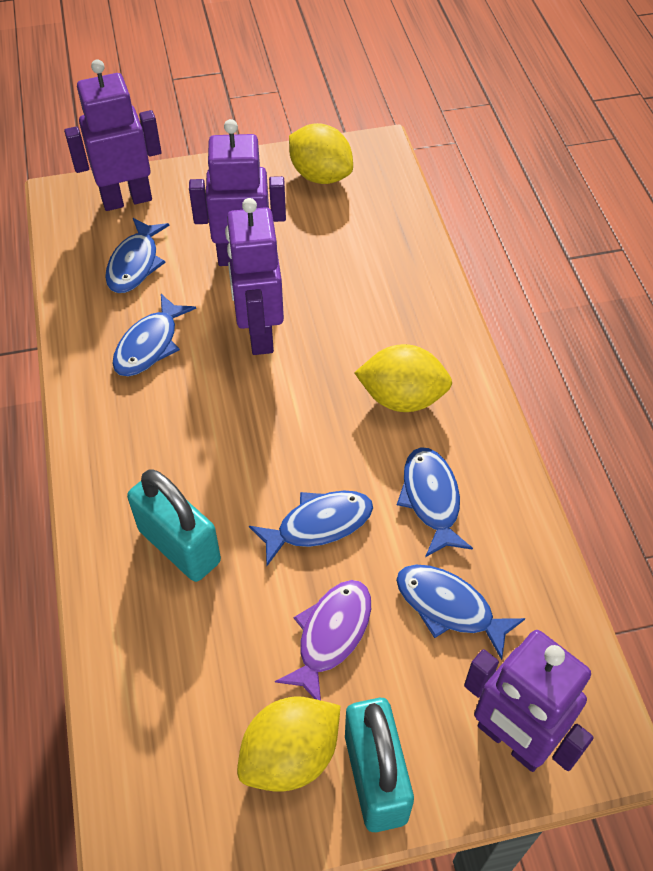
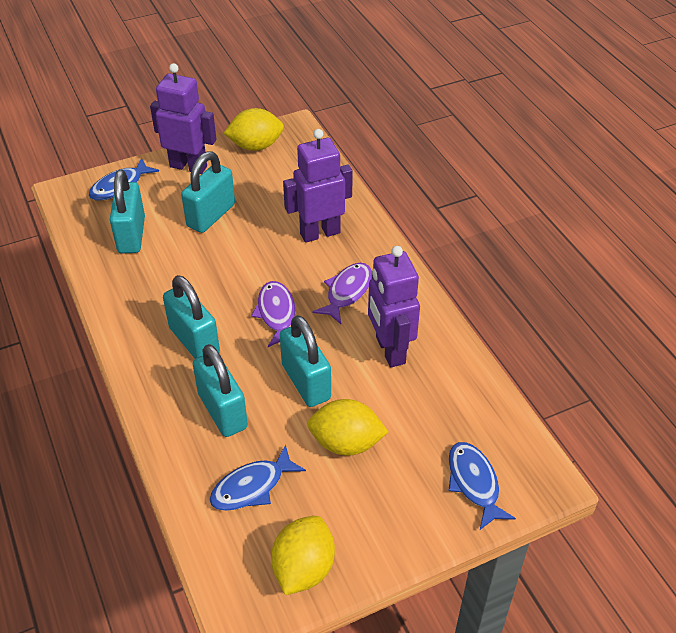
blue fish: [105,218,170,293] [112,294,196,376] [249,491,373,566] [396,564,526,660] [397,447,473,557] = 5 -> [89,158,159,201] [210,444,306,511] [448,442,516,530] = 3
purple fish: [275,580,371,700] = 1 -> [251,281,295,347] [312,263,372,324] = 2
purple robot: [64,59,161,211] [189,119,286,266] [225,198,284,355] [464,630,594,772] = 4 -> [150,63,216,174] [283,129,353,243] [368,246,420,367] = 3
turquoise padlock: [127,469,221,582] [345,698,414,832] = 2 -> [110,170,145,253] [163,275,220,359] [181,151,235,233] [192,344,248,437] [280,315,331,407] = 5

